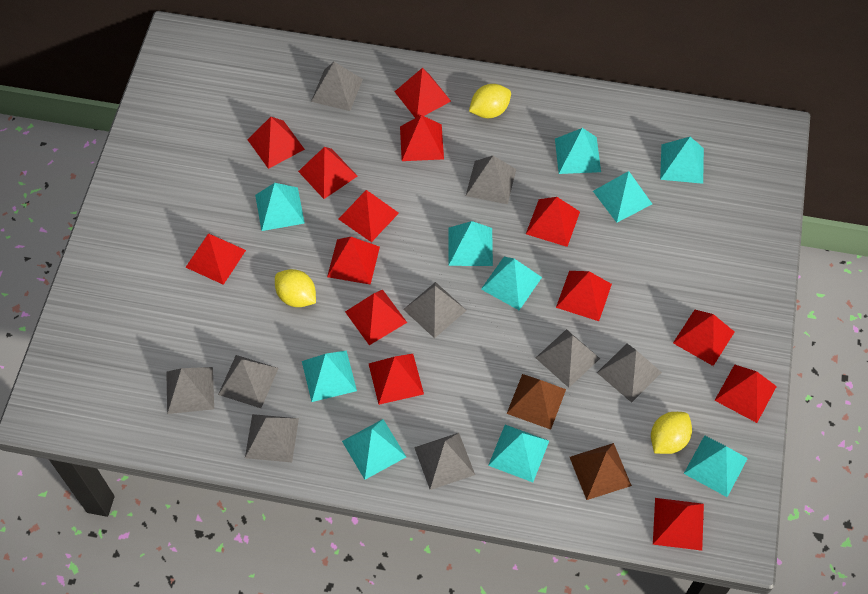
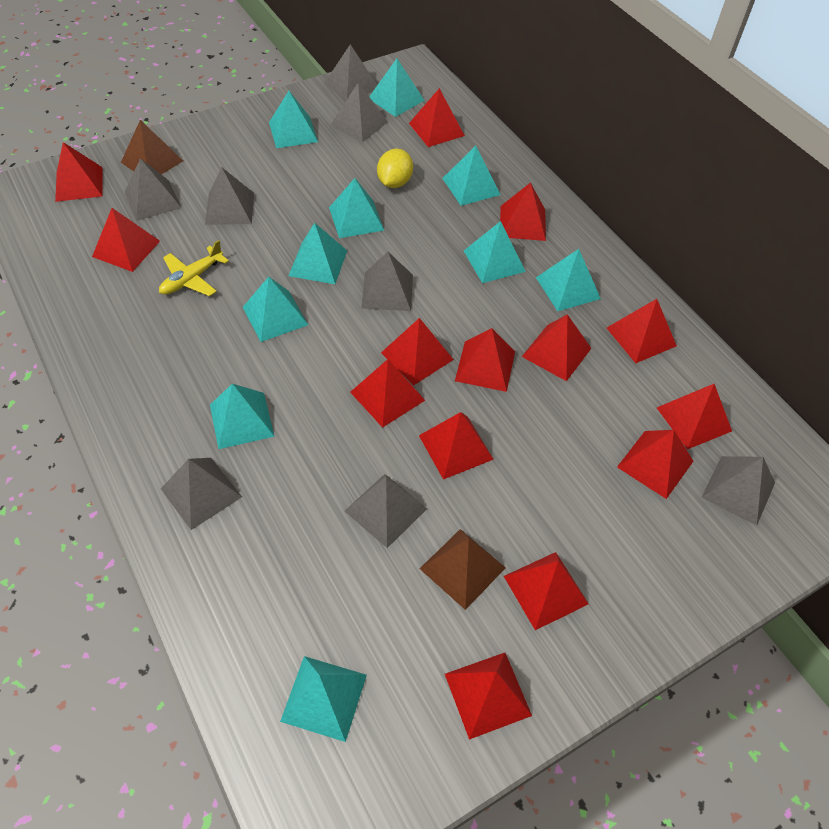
grey pyramid: [166,367,214,414] [218,355,279,408] [245,414,299,462] [311,62,363,111] [403,282,467,338] [414,433,475,490] [466,156,516,204] [536,329,600,388] [597,344,662,403] = 9 -> [125,158,181,221] [161,458,242,530] [205,167,254,225] [324,44,377,101] [330,83,388,142] [345,474,427,548] [361,252,413,311] [701,456,775,526] = 8
yellow lemon: [275,269,316,307] [469,84,511,118] [651,412,692,454] = 3 -> [377,149,413,188] = 1
yellow plane: none = 0 -> [159,240,229,296] = 1

